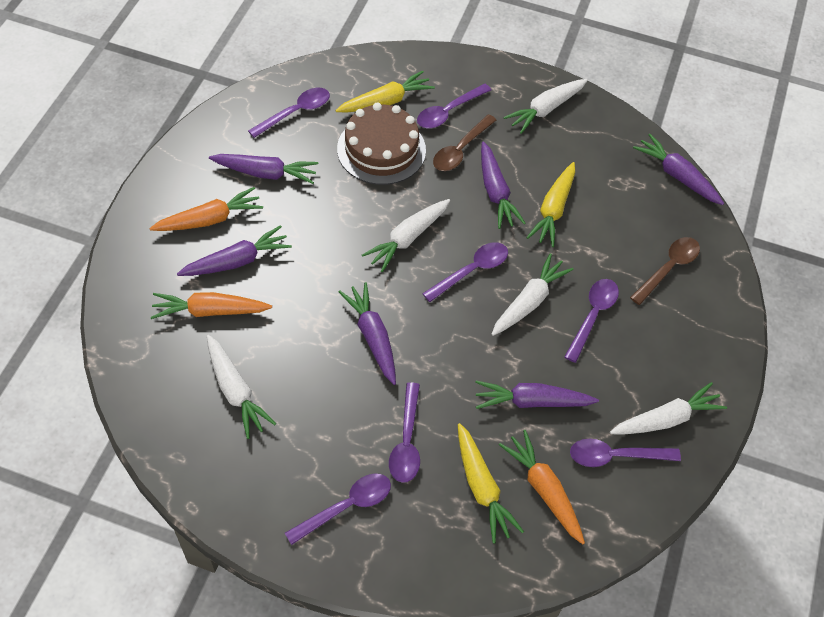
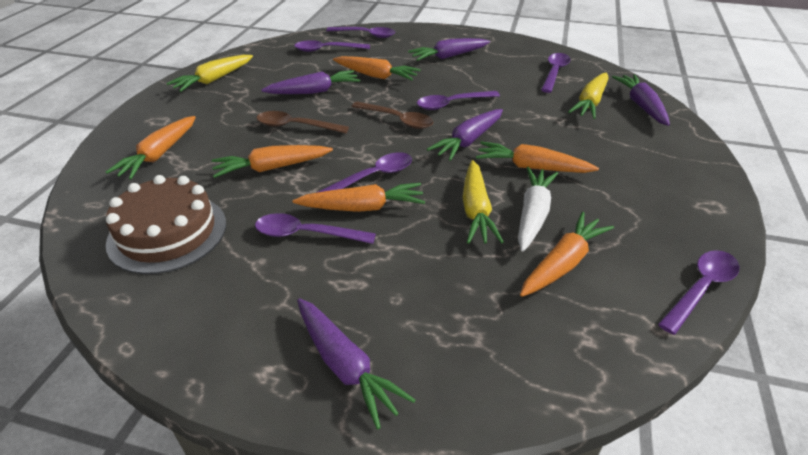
orange carrot: [150,187,263,231] [151,292,272,319] [499,430,585,544] = 3 -> [106,116,196,180] [212,145,333,178] [293,183,425,212] [333,56,421,80] [476,141,599,173] [520,212,614,297] = 6
purple carrot: [177,225,292,276] [209,154,318,184] [339,282,396,385] [475,381,599,409] [481,141,526,229] [633,134,724,205] = 6 -> [262,70,360,94] [297,298,415,429] [408,38,490,61] [427,109,503,161] [612,74,670,126] = 5
white carrot: [207,335,277,439] [362,199,450,272] [492,253,574,336] [503,79,588,134] [610,382,727,435] = 5 -> [518,167,558,252] = 1

